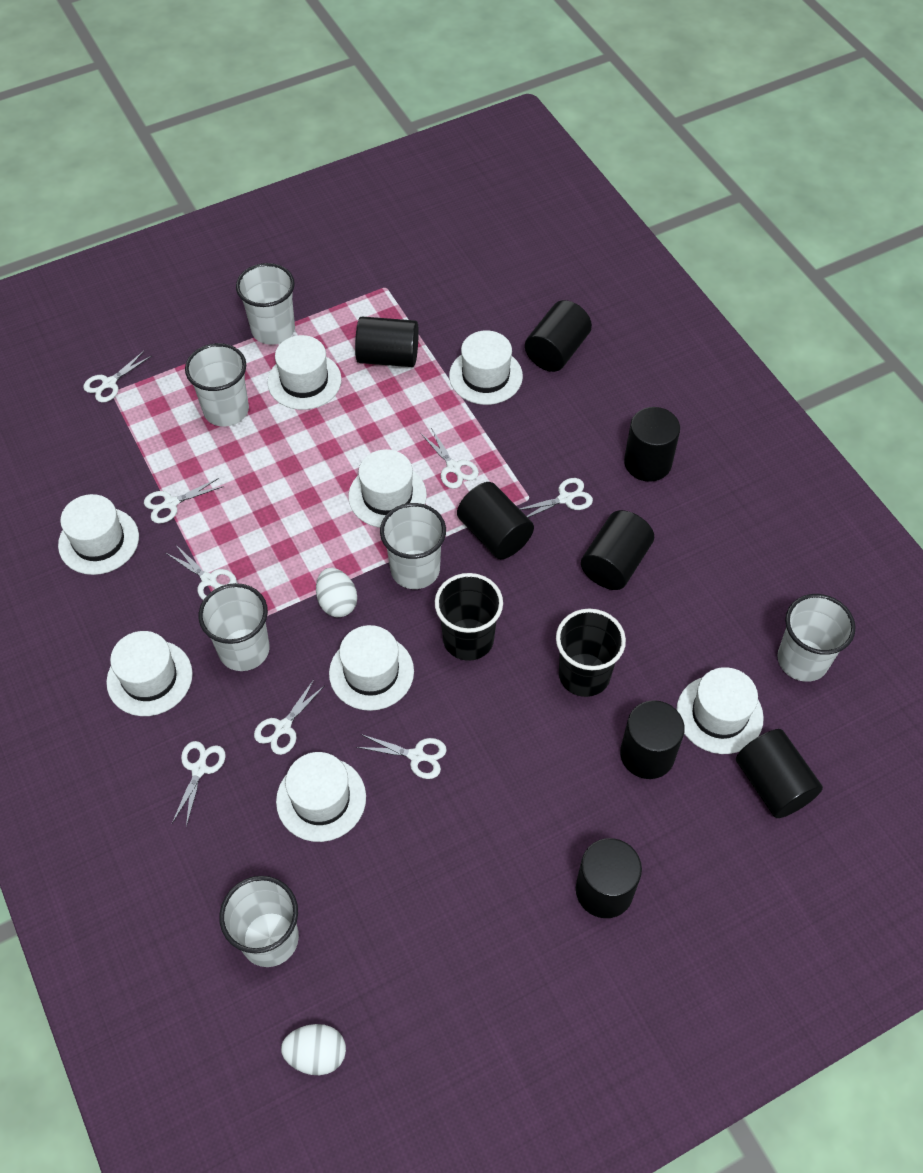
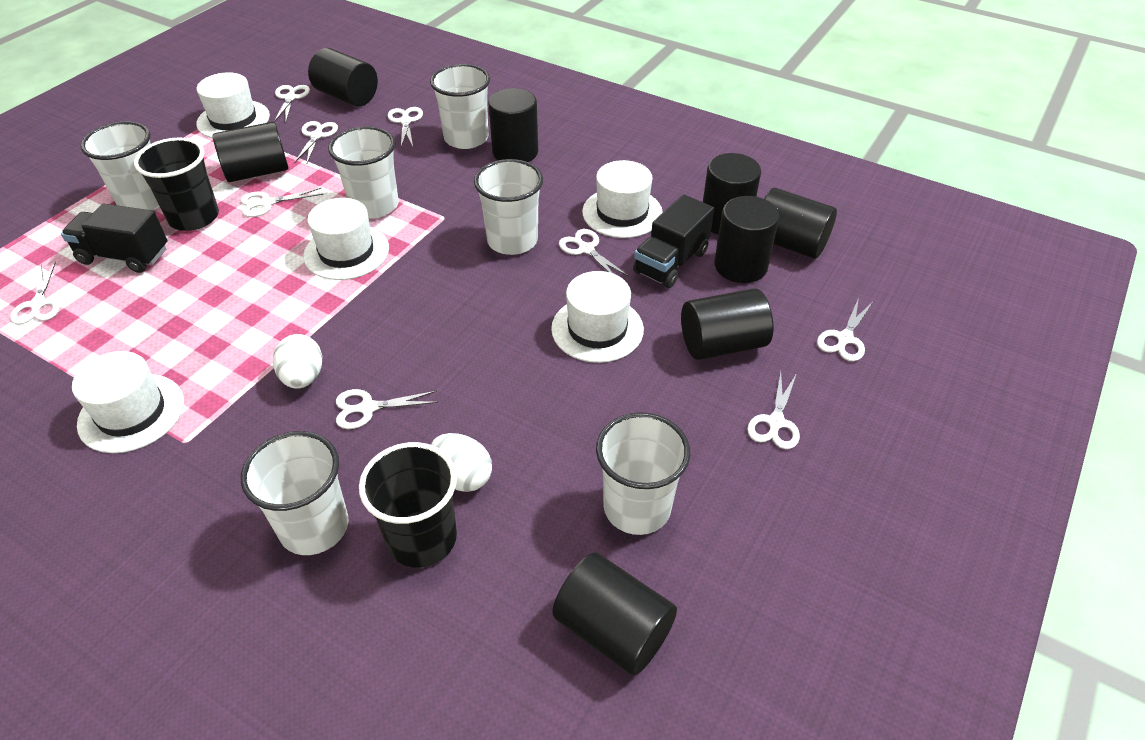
black truck: none = 0 -> [61,204,167,273] [633,194,714,288] = 2
white hat: [58,494,139,575] [106,631,193,716] [267,335,342,410] [276,752,366,842] [329,625,414,711] [348,449,427,528] [449,330,523,405] [676,667,764,754] = 8 -> [72,351,184,453] [196,72,270,138] [303,198,389,280] [551,271,644,363] [582,160,663,238] = 5
white scissors: [83,351,152,402] [144,478,224,524] [166,544,237,600] [172,741,226,827] [254,680,325,755] [356,734,447,779] [421,428,479,489] [520,478,593,517] = 8 -> [10,262,60,324] [240,187,323,217] [274,85,310,122] [295,121,338,163] [336,389,438,429] [388,107,423,147] [559,229,629,277] [747,372,800,449] [817,298,873,361] = 9

